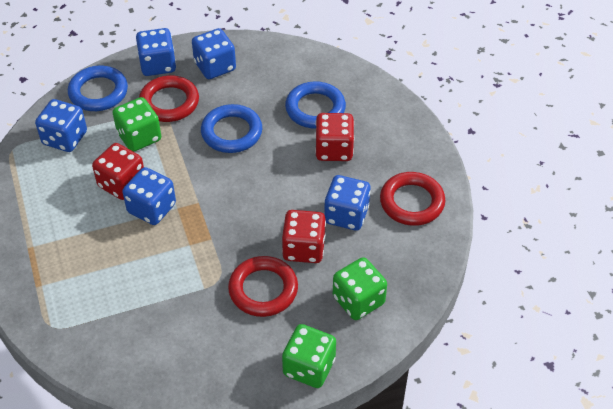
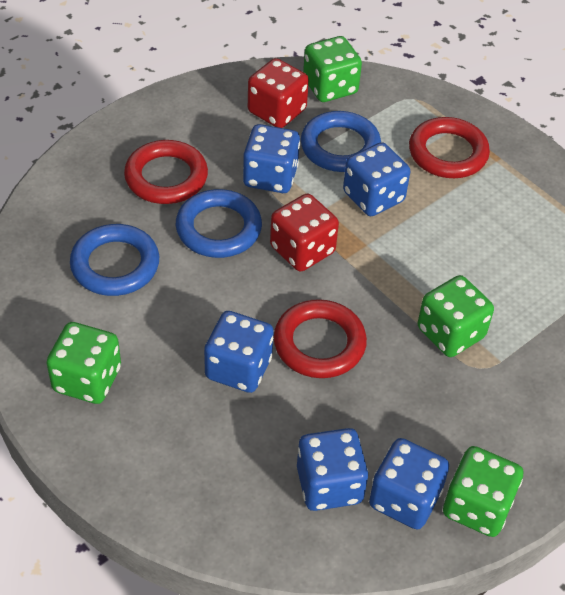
green dice: [112,97,161,152] [282,324,336,388] [333,257,387,320] = 3 -> [47,322,121,404] [303,36,362,102] [418,275,494,357] [443,446,523,537] = 4
red dice: [92,143,144,200] [282,210,326,263] [315,113,354,161] = 3 -> [248,58,309,128] [270,194,339,272] = 2

